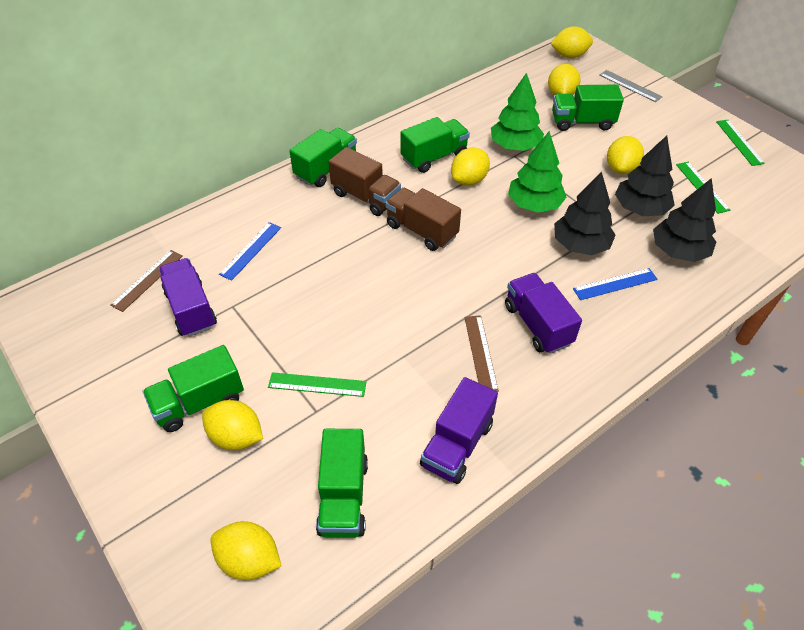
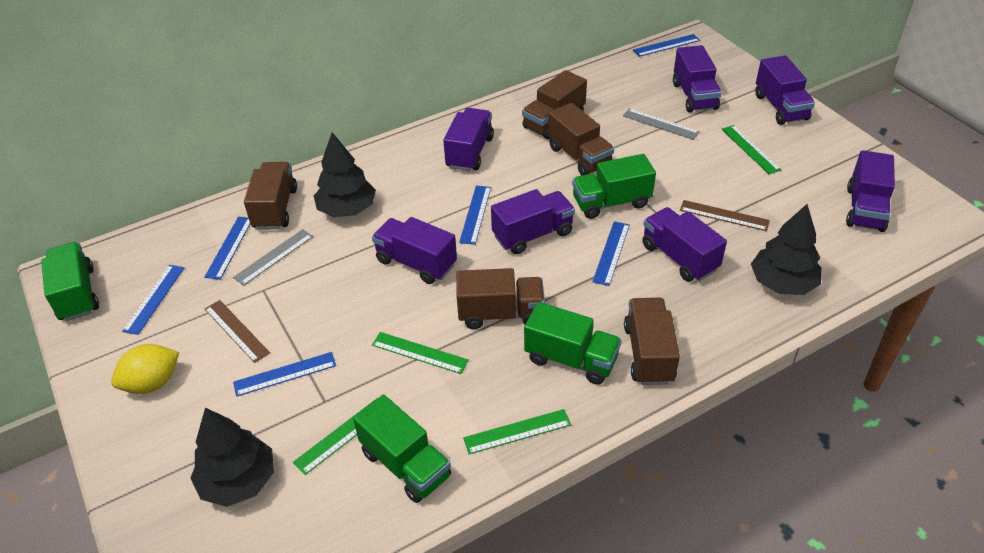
blue ruler: [219,222,281,281] [573,268,658,300] = 2 -> [122,265,184,335] [204,216,250,280] [233,352,336,397] [459,186,491,245] [592,221,630,286] [633,34,700,57] = 6
brown truck: [329,147,401,216] [385,188,461,251] = 2 -> [244,162,297,230] [456,268,545,329] [522,70,587,139] [548,103,614,175] [624,298,680,385] = 5
green ruler: [268,372,366,397] [676,162,731,214] [716,120,765,166] = 3 -> [293,398,378,475] [372,332,469,374] [463,409,571,454] [722,125,782,174] = 4
green tree: [491,73,544,151] [508,131,567,213] = 2 -> none = 0
green truck: [143,345,244,432] [289,128,357,187] [316,429,368,538] [401,117,470,173] [552,85,624,131] = 5 -> [41,242,99,321] [353,395,451,503] [524,302,621,385] [572,154,656,219] = 4
grey ruler: [600,70,663,102] = 1 -> [233,229,313,286] [623,108,700,140] = 2
purple truck: [158,258,217,337] [420,377,498,484] [505,273,582,354] = 3 -> [372,217,457,284] [443,108,494,171] [491,189,575,254] [642,207,727,282] [673,45,722,112] [755,55,815,125] [846,150,895,232] = 7
yellow lemon: [202,400,263,450] [211,521,281,580] [451,148,490,186] [548,64,581,95] [551,26,593,58] [607,136,644,174] = 6 -> [111,344,179,394] = 1

